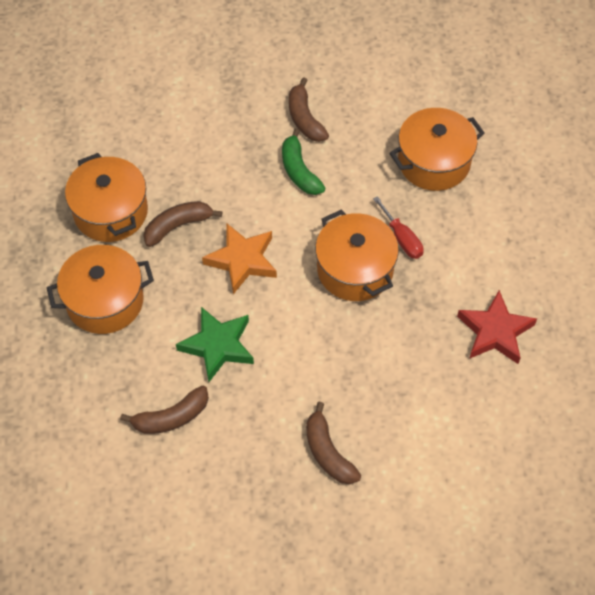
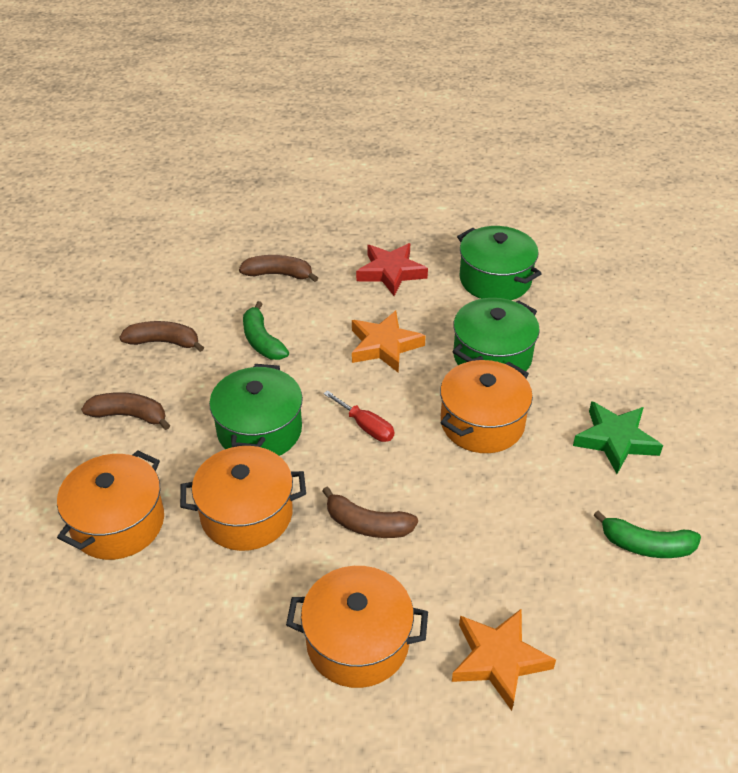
green banana: [282,128,326,195] = 1 -> [243,301,289,360] [594,510,701,558] = 2
green pot: none = 0 -> [209,364,303,456] [453,298,540,371] [457,226,542,300] = 3
orange star: [202,224,277,294] = 1 -> [352,311,426,373] [452,608,556,711] = 2

